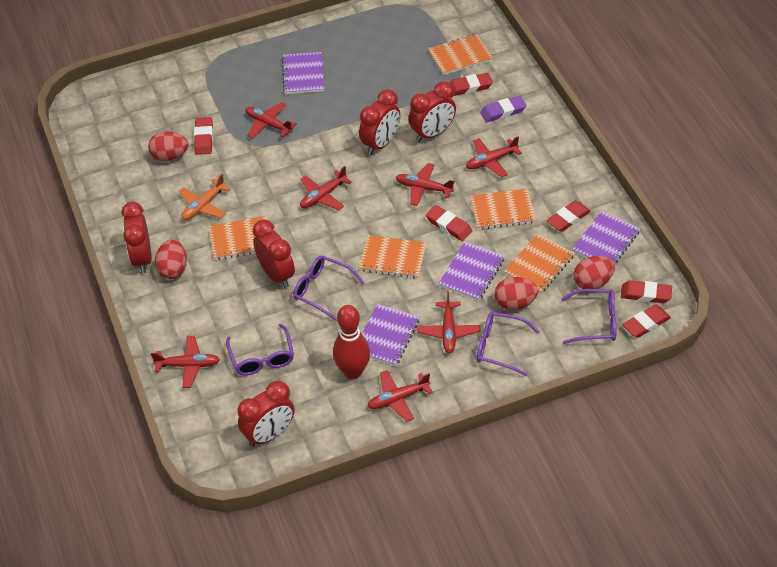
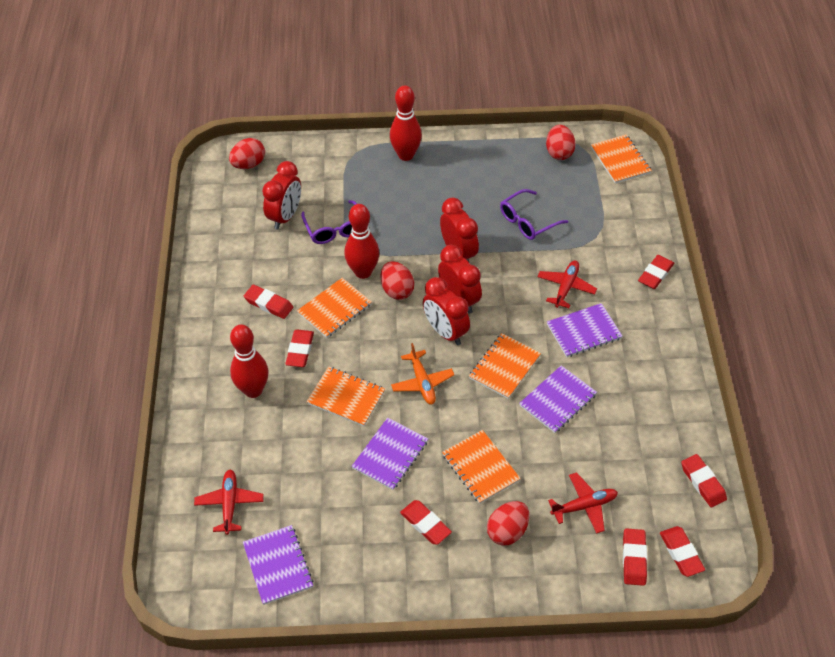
purple eraser: [480,96,527,122] = 1 -> none = 0
purple glasses: [226,324,294,376] [293,256,365,321] [476,312,540,376] [561,289,617,344] = 4 -> [301,200,357,244] [500,189,568,240] = 2
red bowling pin: [333,305,370,379] = 1 -> [230,324,269,398] [344,204,379,279] [390,86,422,161] = 3
red clock: [121,202,152,273] [237,381,295,447] [253,219,295,288] [359,89,400,155] [409,81,456,142] = 5 -> [262,161,301,230] [423,277,470,345] [438,245,482,314] [440,198,479,262] = 4
red eraser: [194,117,213,155] [426,205,472,241] [450,73,493,96] [547,200,591,232] [621,280,672,303] [622,305,671,338] = 6 -> [244,285,293,319] [285,330,314,367] [400,500,452,545] [623,528,647,586] [638,255,674,289] [660,526,705,577] [681,454,727,508] = 7
red plane: [151,336,220,388] [246,102,297,138] [300,166,352,210] [367,370,433,422] [396,163,455,206] [417,292,480,353] [466,137,522,177] = 7 -> [194,469,264,535] [537,260,597,308] [548,472,618,534] = 3

